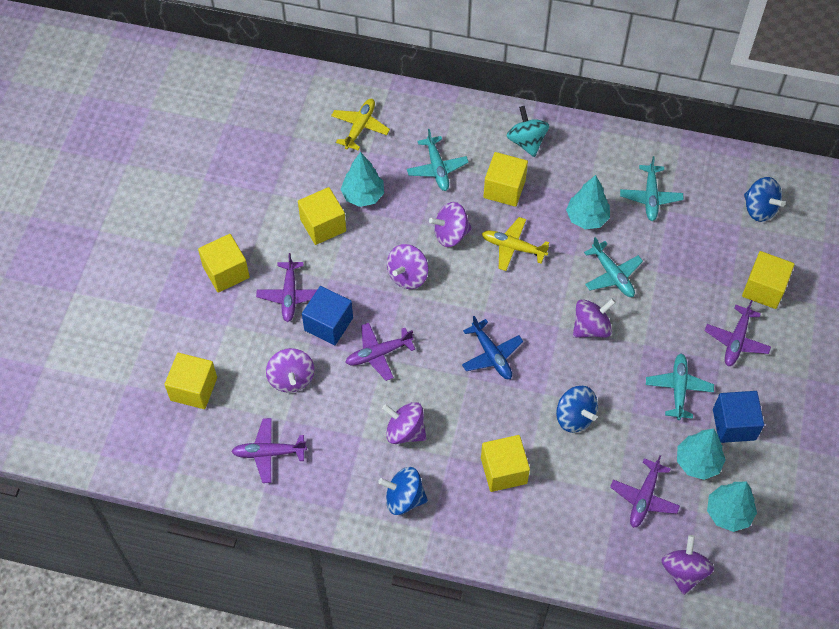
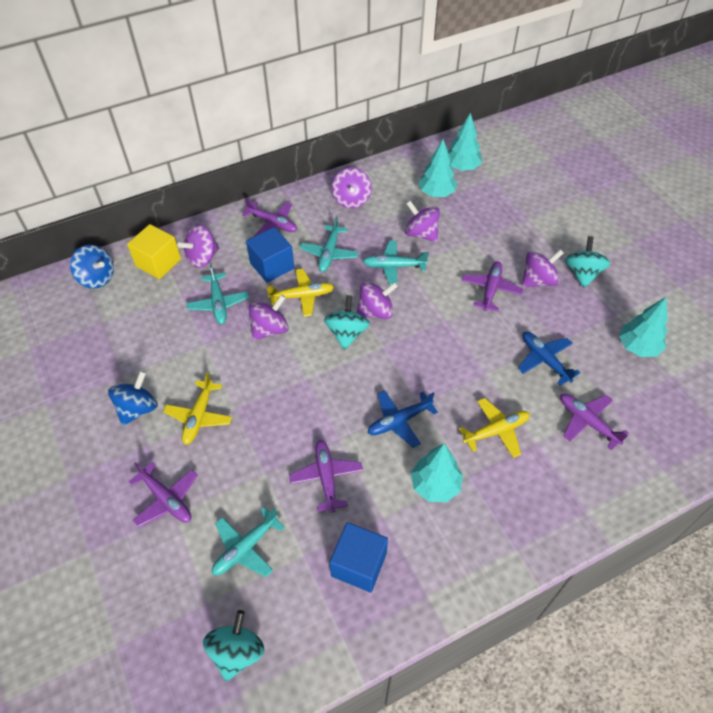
blue plane: [462,316,523,379] = 1 -> [368,390,438,448] [518,332,581,386] = 2
blue spinning top: [378,467,428,515] [556,386,598,433] [744,177,785,222] = 3 -> [70,245,114,289] [108,371,158,426] = 2
turquoise spinning top: [507,106,549,157] = 1 -> [203,610,264,681] [324,295,370,350] [565,236,610,288] = 3
yellow cube: [164,353,217,409] [198,234,250,293] [298,187,346,245] [481,435,530,492] [483,152,528,207] [742,251,795,309] = 6 -> [127,224,181,279] = 1
yellow plane: [331,99,390,150] [482,217,549,271] = 2 -> [163,372,232,445] [266,269,334,317] [459,398,530,458] = 3

